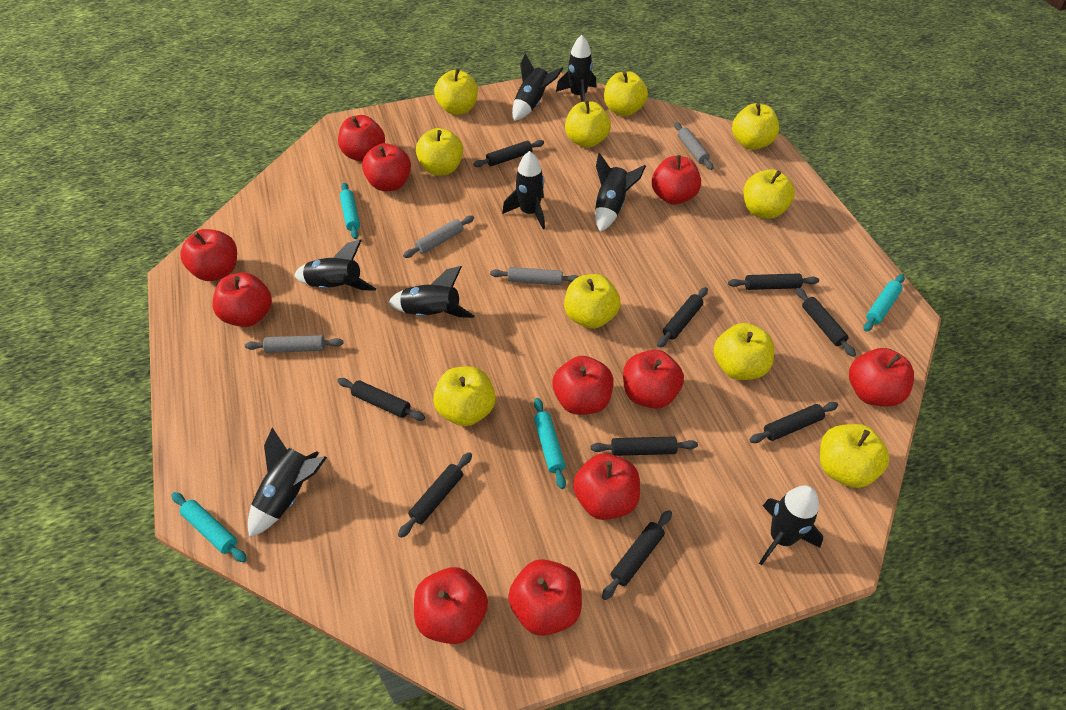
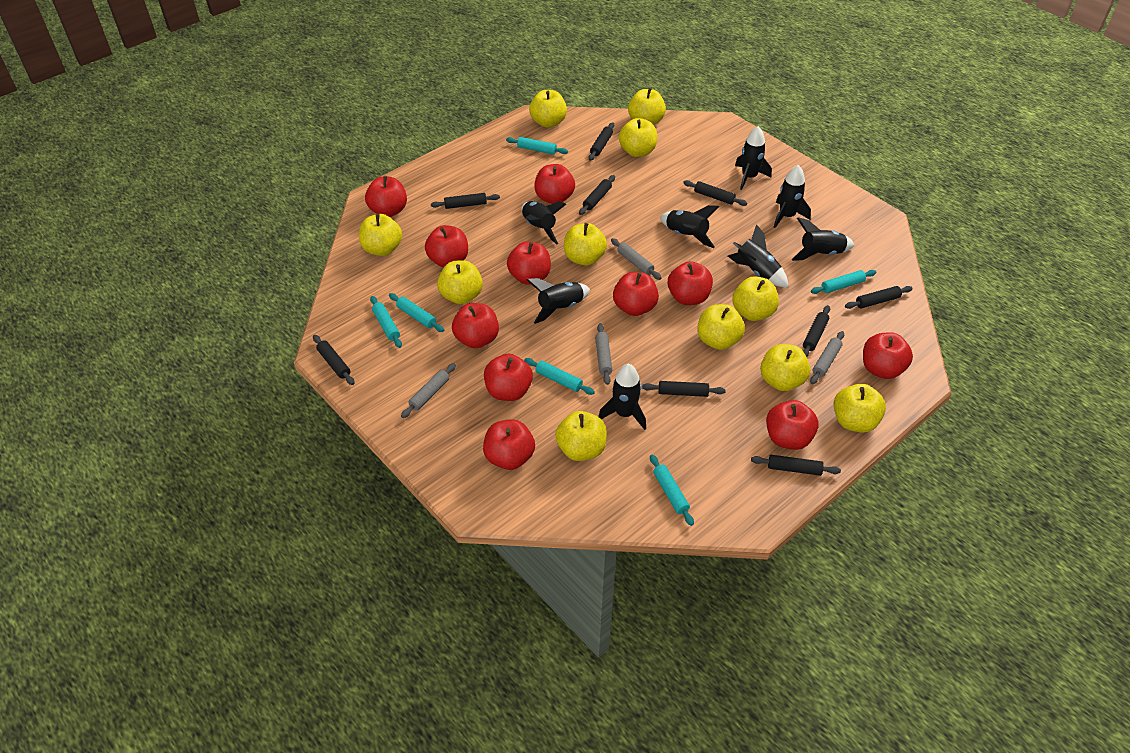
turquoise rolling pin: [171,492,247,562] [340,183,360,239] [534,398,566,489] [864,274,905,332] = 4 -> [370,296,402,348] [389,293,444,332] [506,137,568,155] [524,358,595,395] [650,454,694,526] [811,270,876,294] = 6
yellow apple: [416,128,463,176] [433,366,496,426] [434,69,478,115] [564,274,621,329] [565,100,611,148] [604,71,648,116] [714,323,774,380] [732,103,779,150] [743,169,795,219] [820,424,889,488] = 10 -> [359,214,402,256] [437,260,483,304] [529,90,567,128] [555,411,607,461] [564,223,607,266] [619,118,657,157] [628,88,666,125] [697,304,745,350] [732,276,779,321] [760,344,810,391] [833,384,886,432] = 11

